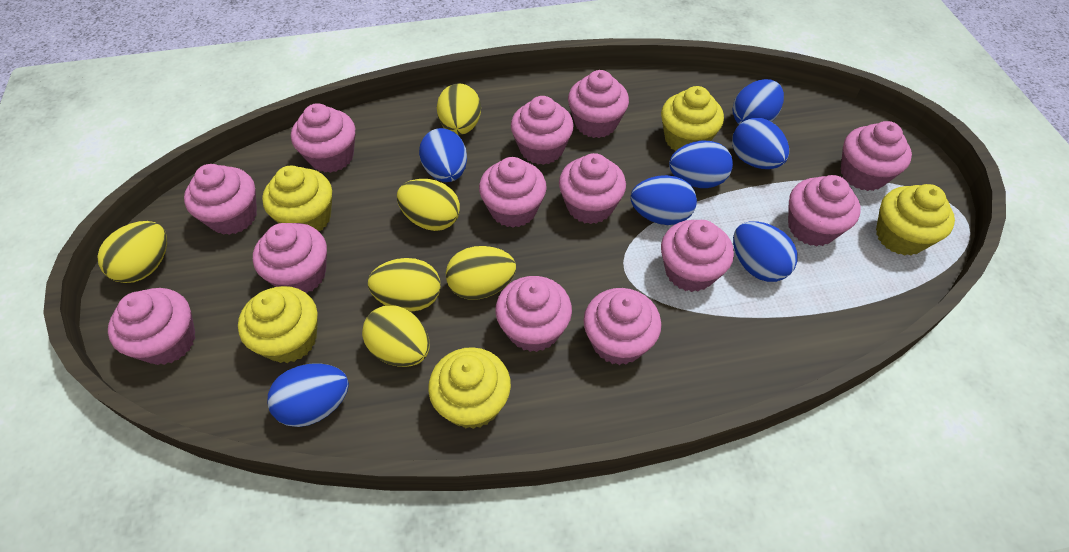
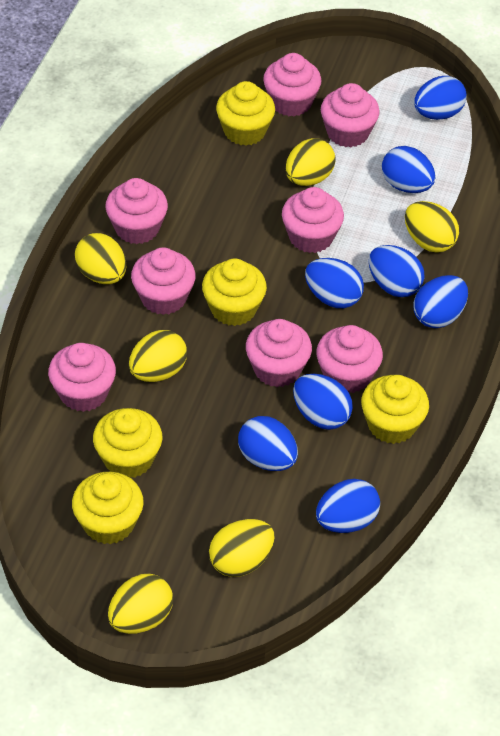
blue egg: [267,363,349,427] [419,128,467,182] [631,175,697,225] [669,140,733,188] [732,79,784,124] [732,118,789,169] [733,221,798,282] = 7 -> [238,416,298,471] [293,374,353,430] [305,258,364,308] [316,479,380,533] [369,245,424,297] [382,146,435,193] [413,275,468,328] [414,76,467,120] = 8
pink cupcake: [108,288,195,365] [184,164,257,235] [253,223,327,294] [291,103,356,173] [479,157,547,228] [495,276,572,352] [511,96,574,165] [559,153,626,224] [568,70,629,138] [584,288,661,365] [661,220,734,292] [788,175,861,246] [841,121,912,191] = 13 -> [48,343,116,412] [105,178,168,244] [131,247,196,315] [246,319,312,387] [263,53,321,116] [282,187,344,253] [316,325,383,393] [321,83,380,147] = 8

